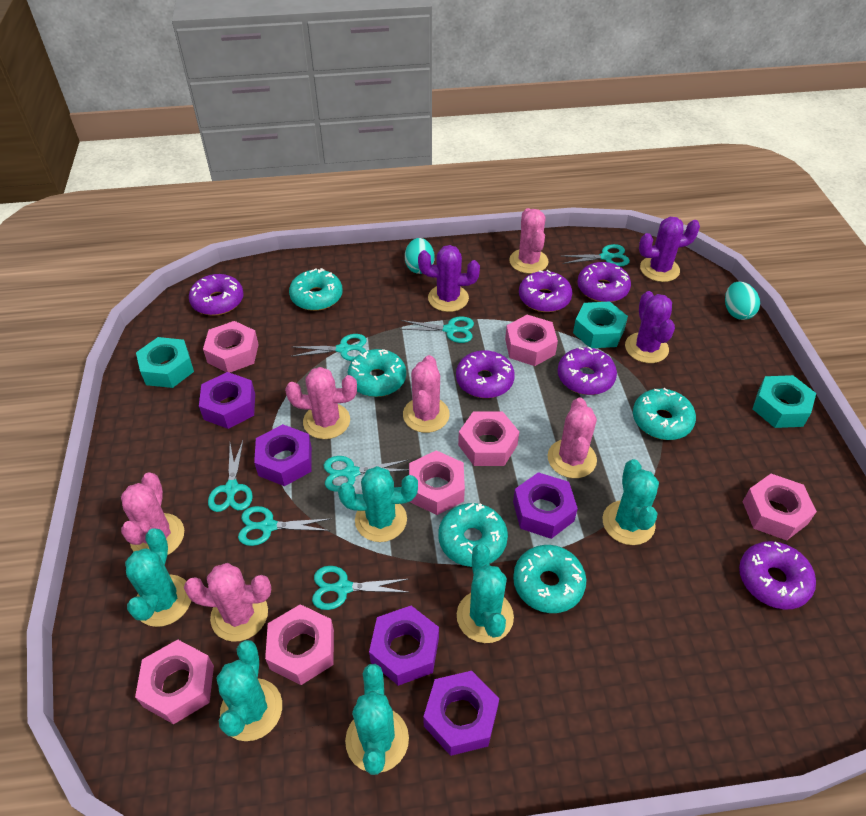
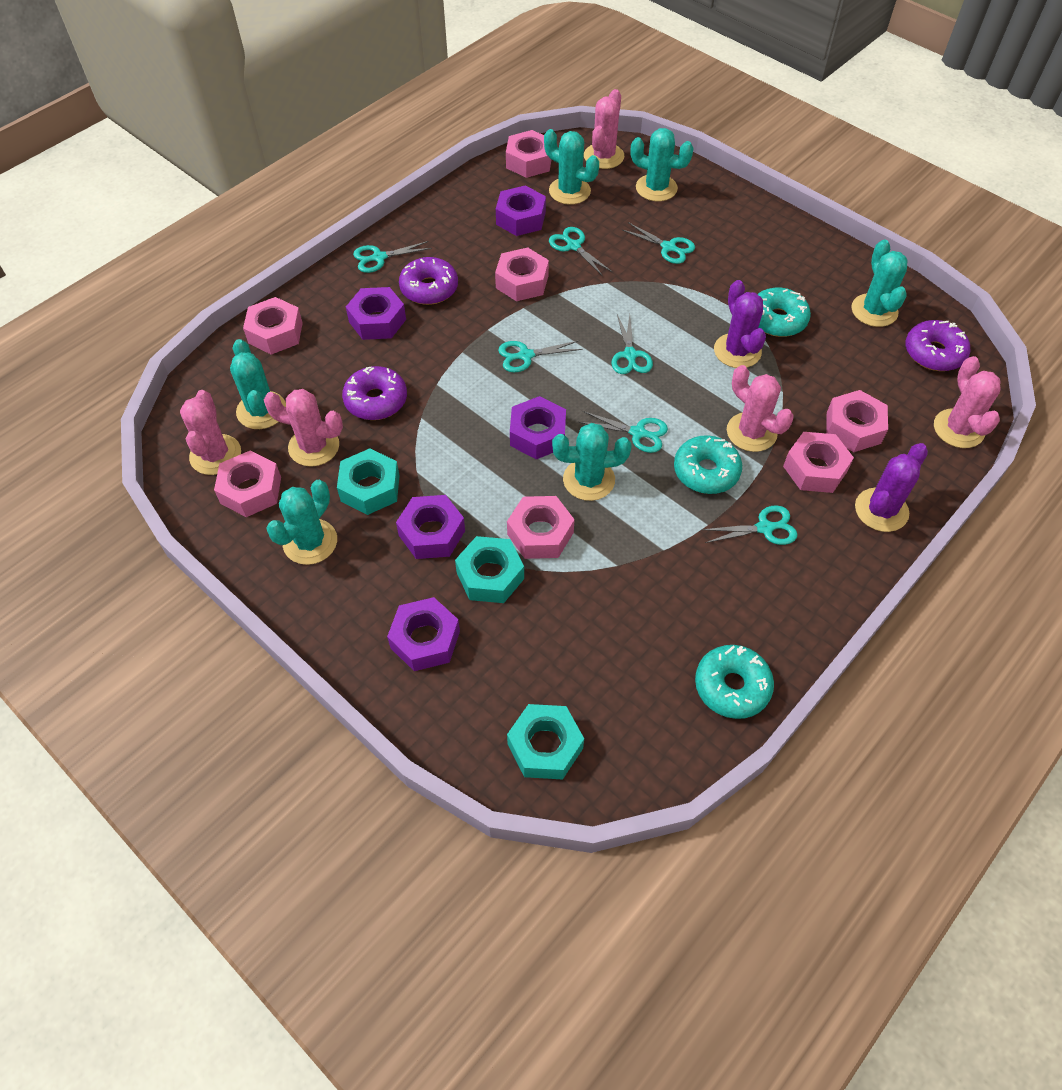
pink cactus: [121,473,184,555] [184,563,271,642] [285,367,357,439] [403,355,450,433] [509,208,549,274] [547,397,597,478] = 6 -> [180,390,241,475] [264,389,343,467] [584,89,624,169] [727,365,794,452] [934,356,1001,448] = 5
purple cactus: [418,245,480,312] [625,291,675,363] [639,217,700,282] = 3 -> [714,280,766,368] [855,443,928,532] = 2
purple donut: [189,274,244,315] [456,350,515,398] [519,270,572,312] [557,346,617,395] [577,262,631,302] [739,541,816,610] = 6 -> [342,366,407,420] [399,257,458,305] [906,320,970,371] = 3
turquoise donut: [289,268,342,311] [348,349,406,397] [438,503,508,567] [513,545,586,613] [633,388,696,440] = 5 -> [674,435,742,494] [695,645,774,719] [757,288,811,337] = 3
turquoise egg: [405,238,434,274] [725,282,760,320] = 2 -> none = 0

